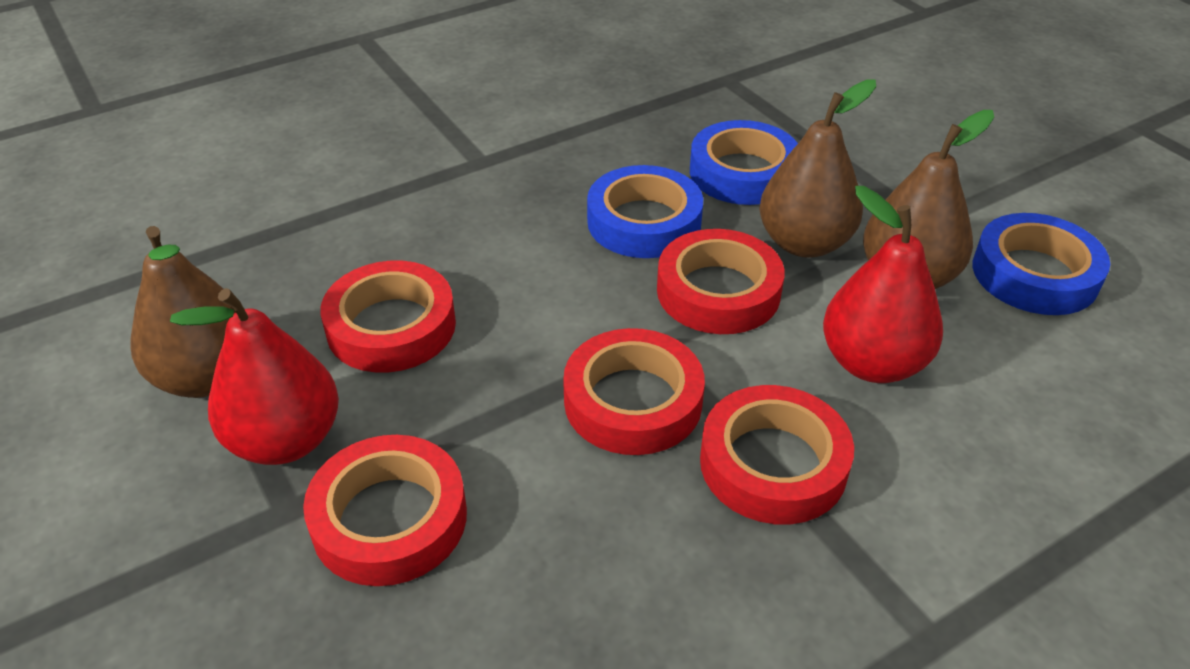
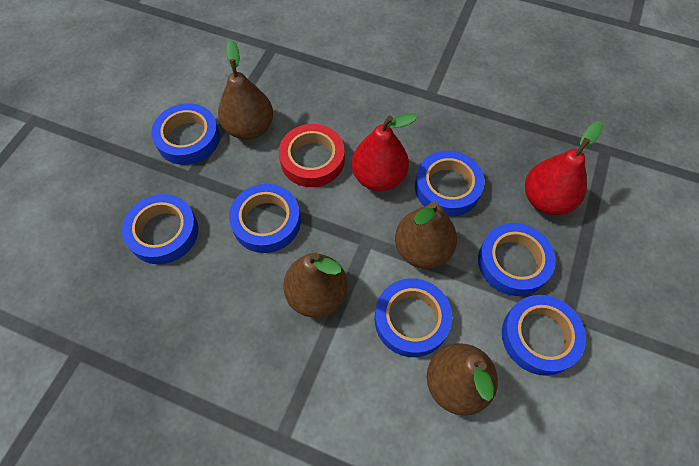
blue tape: [587,165,703,258] [690,120,798,205] [973,213,1110,315] = 3 -> [122,194,198,264] [151,103,220,165] [229,184,301,253] [375,278,453,357] [415,151,485,217] [478,223,556,296] [502,295,586,376] = 7
brown pear: [130,226,244,398] [759,79,876,258] [863,110,994,289] = 3 -> [218,40,273,140] [283,253,348,317] [395,201,457,269] [427,343,498,416] = 4
red tape: [303,435,467,586] [320,261,456,372] [563,328,705,455] [657,229,785,334] [700,385,854,524] = 5 -> [279,124,345,187] = 1

